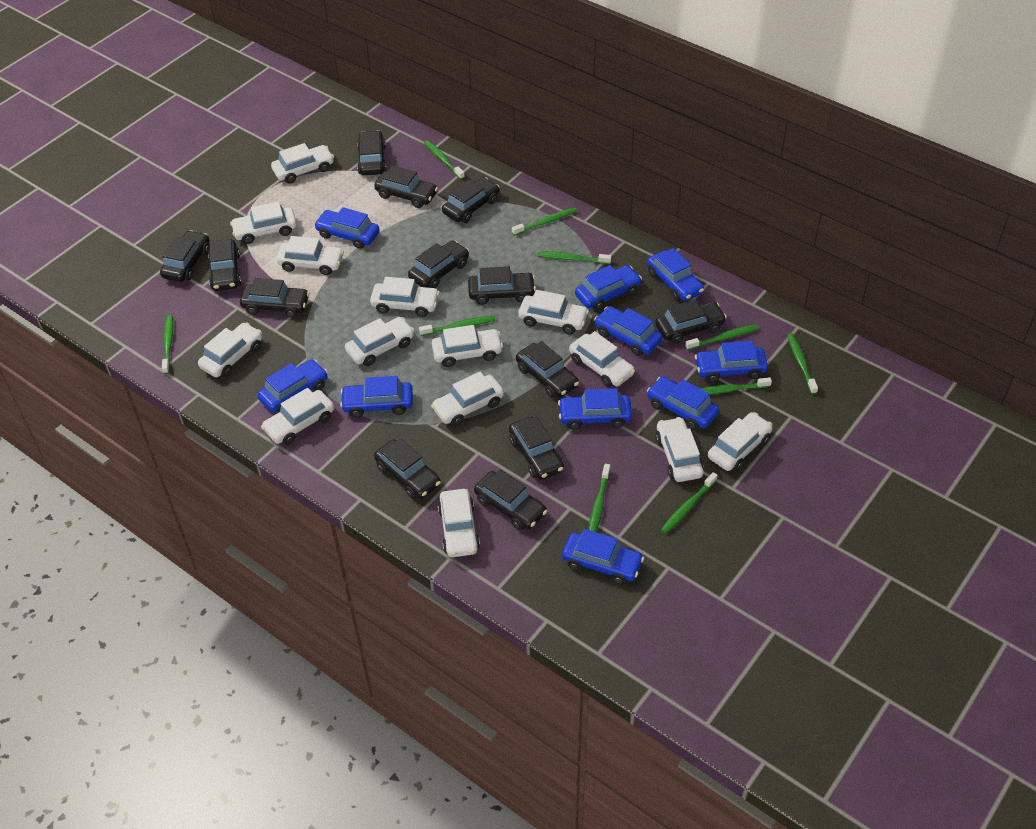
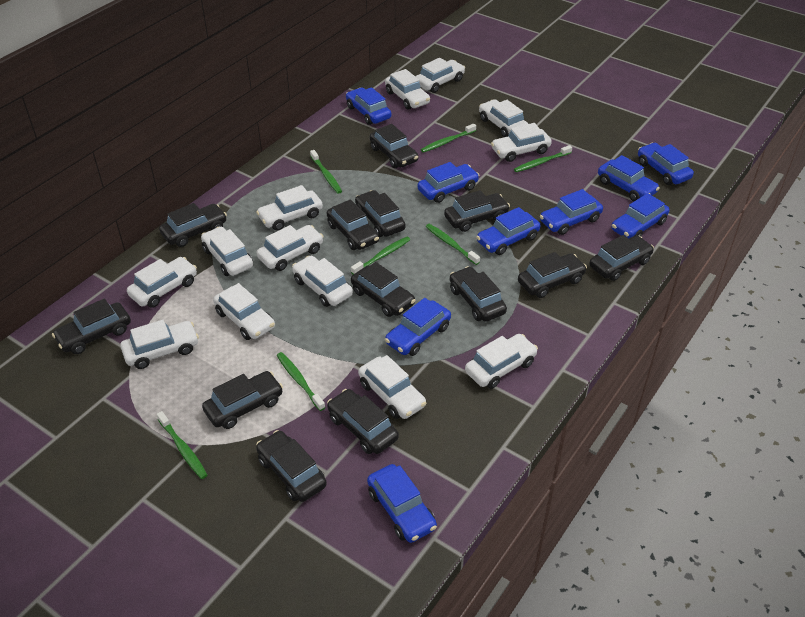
blue car: [257,359,328,412] [314,207,380,249] [340,376,413,418] [558,388,632,430] [562,529,644,584] [575,265,642,311] [594,306,662,356] [647,248,704,301] [647,377,719,430] [695,341,768,382] = 10 -> [346,87,391,125] [367,464,437,543] [385,298,451,356] [417,162,479,203] [476,207,541,255] [540,189,603,235] [598,155,660,201] [611,193,670,239] [638,143,694,185] = 9
green toothbrush: [162,315,173,374] [419,316,496,336] [424,140,465,179] [512,207,577,236] [537,252,611,264] [588,464,611,532] [661,472,718,534] [685,325,758,350] [700,377,772,395] [787,333,818,394] = 10 -> [157,411,207,479] [277,352,325,411] [310,150,342,194] [351,237,410,274] [421,124,476,153] [425,224,480,265] [514,145,572,172] = 7
white car: [198,322,262,377] [230,202,297,244] [261,388,334,445] [271,143,334,184] [276,236,344,275] [345,317,414,366] [370,277,440,317] [431,372,504,426] [432,325,503,367] [438,489,480,557] [518,290,589,334] [569,331,635,387] [655,417,704,482] [708,412,773,471] = 14 -> [120,320,199,369] [127,257,197,308] [201,226,253,276] [213,283,275,340] [256,185,323,231] [257,225,324,271] [292,256,353,307] [358,355,426,419] [385,69,430,110] [415,58,465,93] [465,334,538,389] [479,99,528,137] [491,123,552,162] = 13

